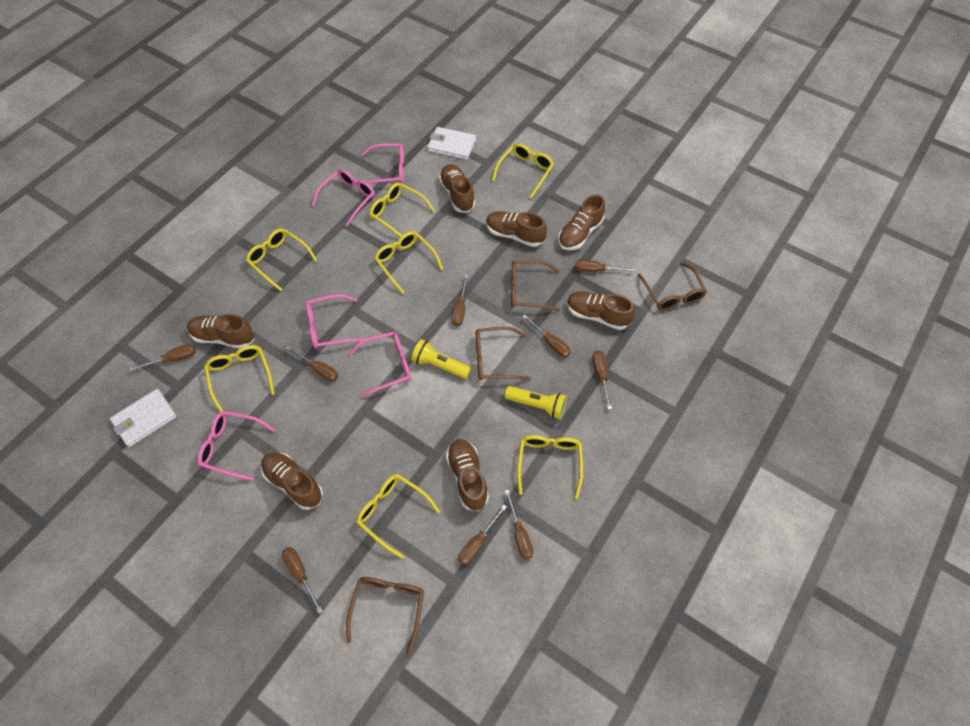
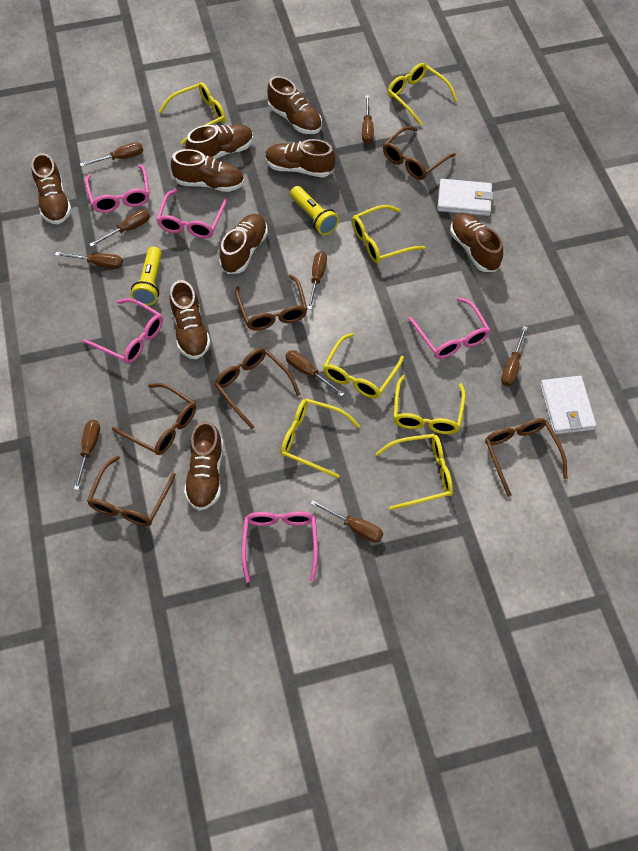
brown glasses: [346,577,424,655] [476,327,531,380] [511,260,560,312] [638,262,707,311] = 4 -> [87,456,176,526] [112,383,196,455] [214,348,301,429] [235,275,307,330] [383,126,456,180] [485,418,567,497] = 6
brown shoe: [187,314,254,349] [261,452,323,510] [439,164,475,213] [446,439,489,511] [486,211,547,247] [558,195,605,250] [567,291,635,330] = 7 -> [31,153,72,224] [169,280,211,359] [171,149,244,192] [184,421,223,511] [186,124,253,159] [219,214,268,274] [265,139,335,177] [267,76,322,134] [450,213,503,272] = 9

